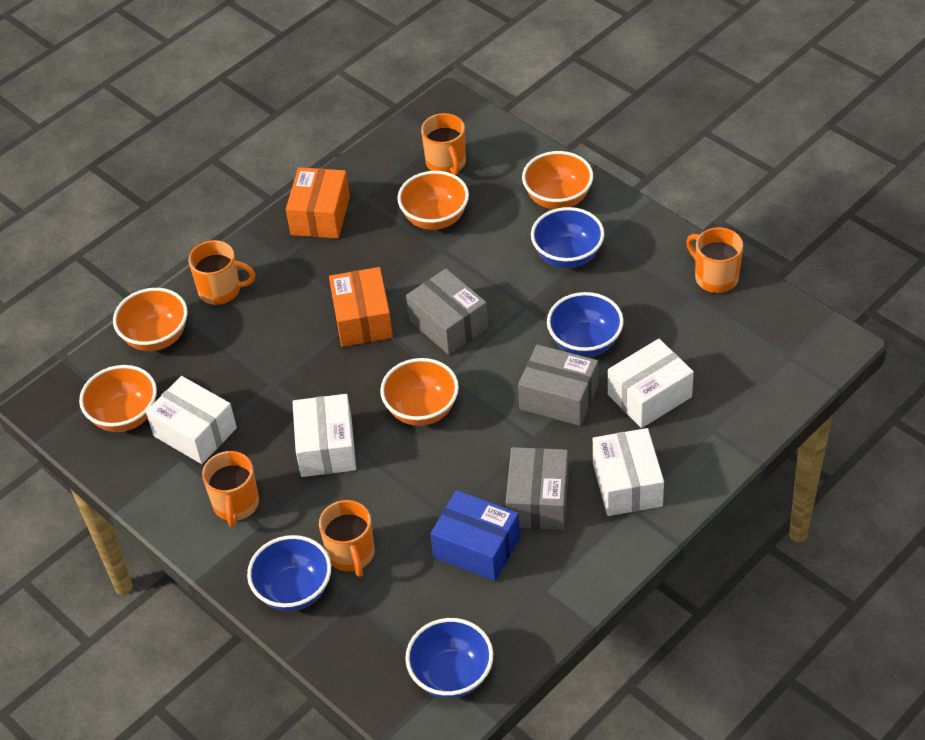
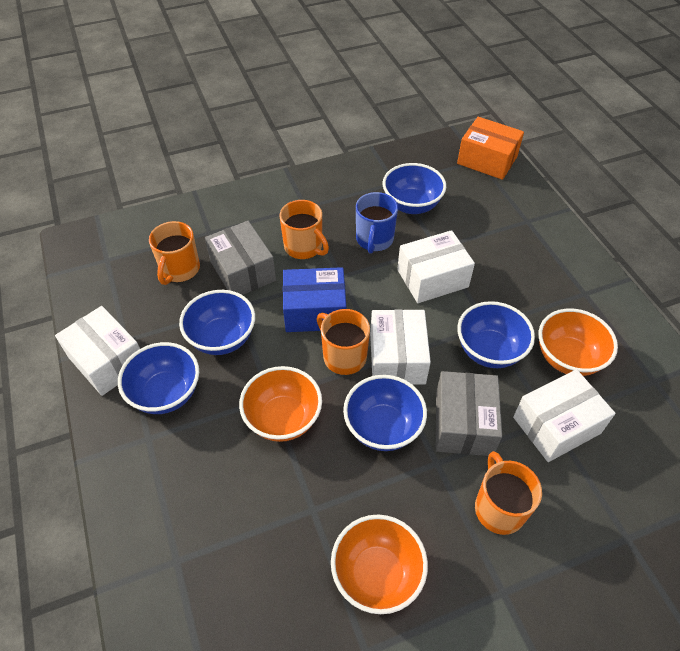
blue bowl: [247,535,331,611] [405,618,493,699] [531,207,604,268] [547,292,624,357] = 4 -> [118,342,199,414] [179,290,255,355] [343,375,427,451] [383,163,446,214] [457,301,535,368] = 5
blue mug: none = 0 -> [356,192,398,254] = 1
grey box: [406,269,488,355] [506,447,569,530] [518,345,598,426] = 3 -> [205,221,276,295] [436,371,502,456] = 2
orange bowl: [79,365,157,432] [113,288,188,351] [380,358,459,426] [397,171,469,230] [522,151,593,209] = 5 -> [239,366,322,442] [331,515,428,614] [539,308,618,376] = 3
orange box: [286,167,350,239] [329,267,393,347] = 2 -> [457,117,524,180] = 1
orange mug: [188,240,255,305] [202,451,259,527] [319,500,375,577] [421,113,466,175] [686,227,743,293] = 5 -> [149,221,200,285] [279,200,329,259] [316,309,370,375] [475,451,542,535] = 4

